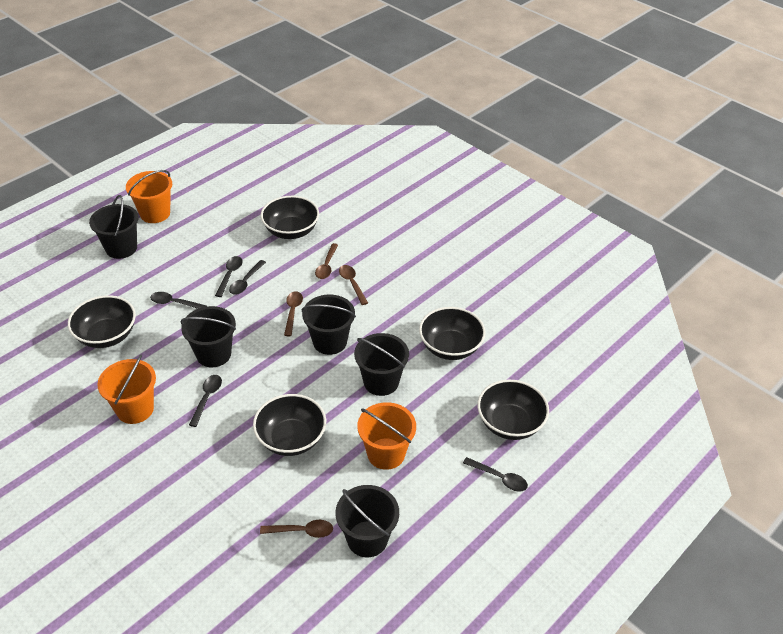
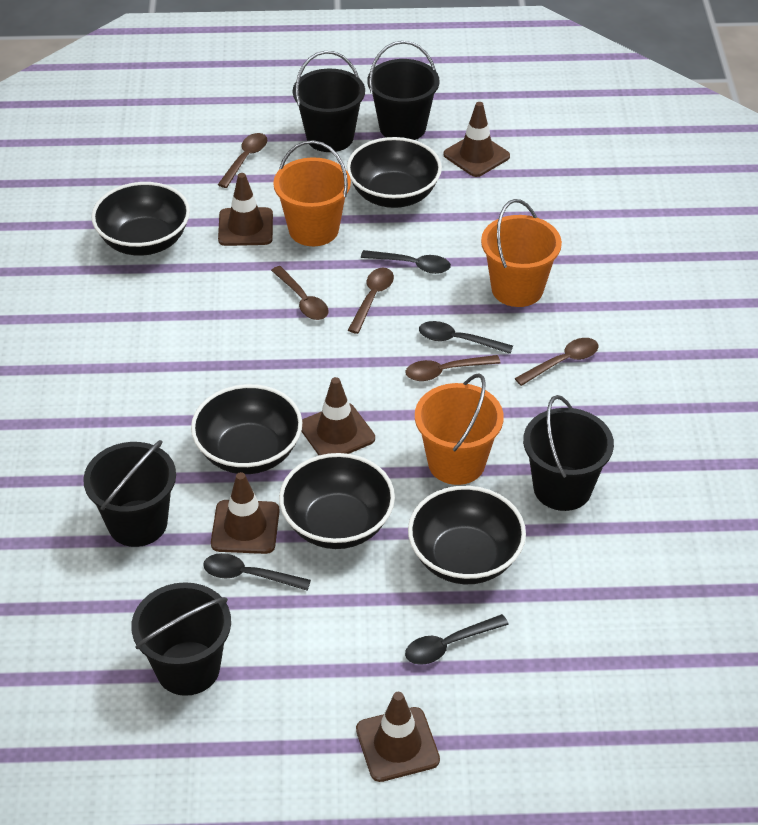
black spoon: [150,292,207,309] [189,375,222,427] [215,256,243,297] [229,260,266,295] [463,457,528,492] = 5 -> [203,553,311,591] [361,250,451,274] [405,614,509,665] [419,321,513,354] = 4
brown spoon: [260,520,333,538] [284,291,303,336] [315,243,338,279] [339,265,368,305] = 4 -> [218,133,267,188] [271,266,329,320] [348,268,394,334] [405,355,501,381] [514,338,599,386] = 5
brown traffic cone: none = 0 -> [211,472,280,554] [218,173,273,246] [301,377,375,455] [356,692,440,782] [443,102,510,177] = 5

